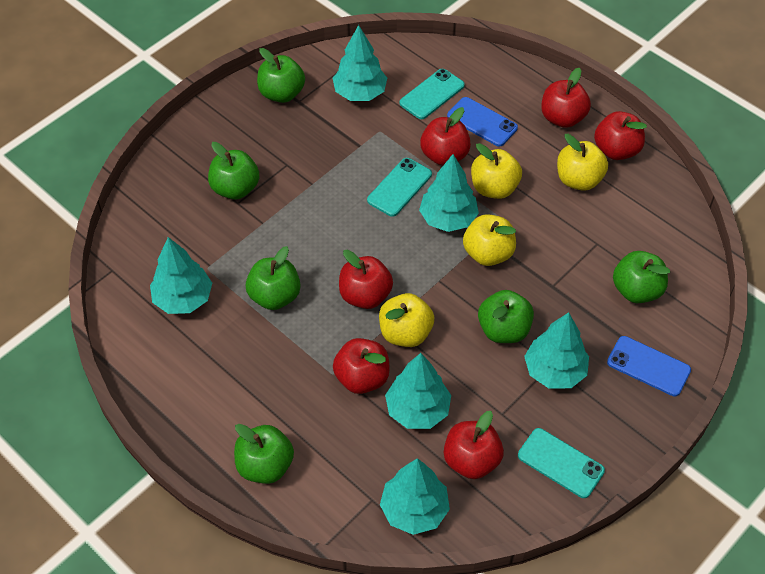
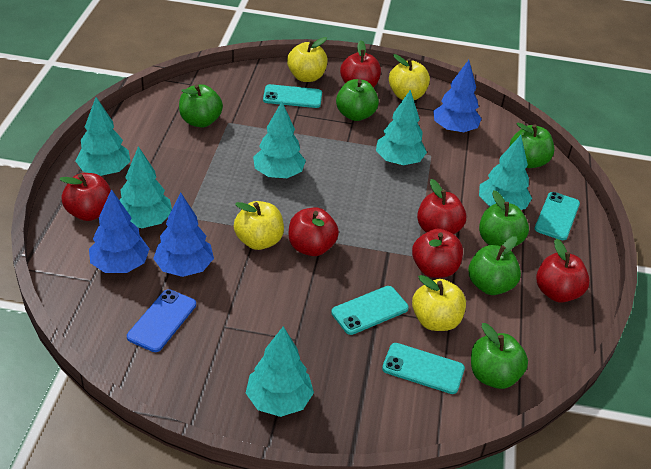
blue phone: [447,97,518,146] [607,336,691,396] = 2 -> [127,289,196,352] = 1
blue tree: none = 0 -> [89,189,149,273] [153,193,214,277] [433,60,481,133] = 3
turquoise phone: [367,158,432,217] [399,69,465,119] [518,428,605,498] = 3 -> [263,84,322,108] [331,286,409,335] [382,343,465,394] [535,192,580,240] = 4

